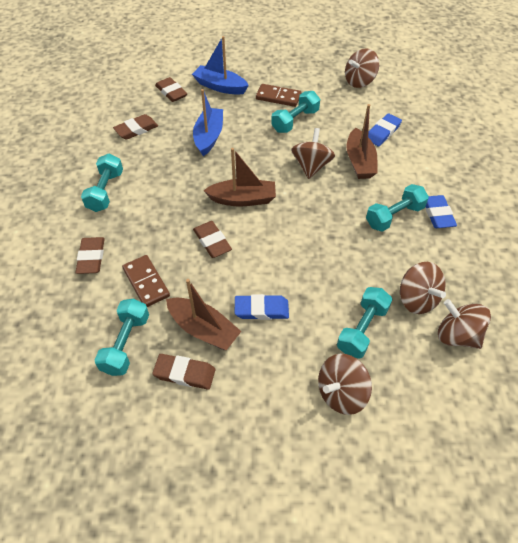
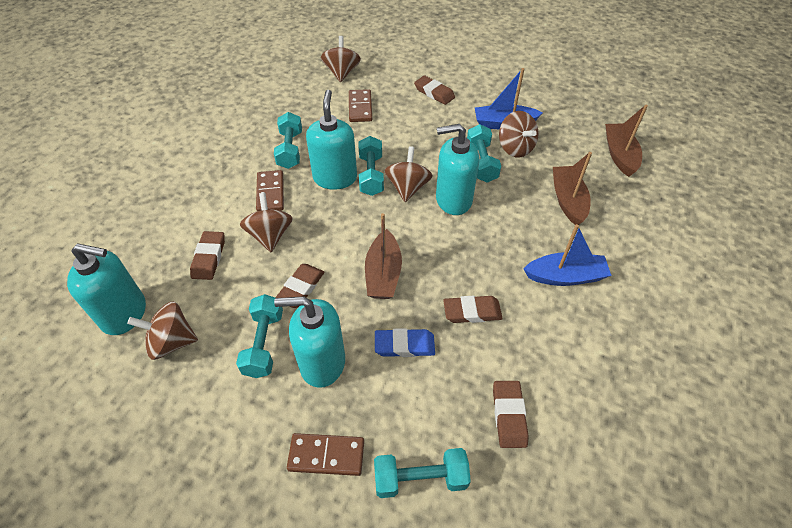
blue eraser: [235,294,289,320] [368,113,402,146] [425,195,457,228] = 3 -> [375,328,435,357] = 1
brown domino: [122,255,170,307] [256,84,301,107] = 2 -> [256,170,284,211] [287,433,364,476] [349,89,372,122] = 3
turquoise soap dispenser: none = 0 -> [67,244,146,335] [274,297,345,388] [306,90,357,190] [436,124,479,215] = 4

